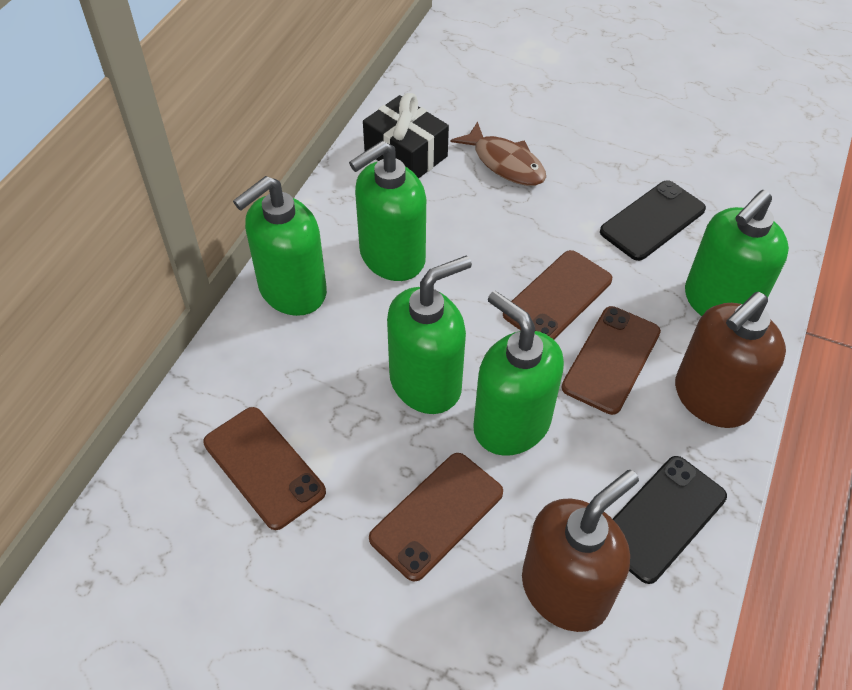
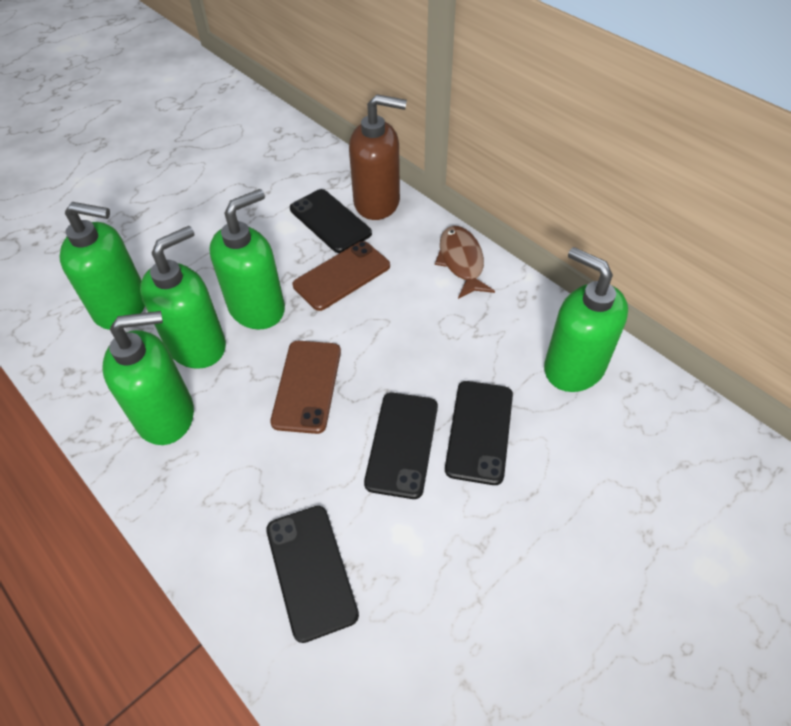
black gift: [363,93,449,179] = 1 -> none = 0
black phone: [600,180,706,261] [613,456,727,584] = 2 -> [266,506,359,643] [290,189,372,253] [364,393,438,499] [445,381,513,485] = 4
brown phone: [203,407,326,530] [369,453,503,582] [503,250,612,340] [562,306,661,415] = 4 -> [270,341,341,434] [293,241,390,311] = 2
brown soap dispenser: [522,470,639,632] [675,292,786,428] = 2 -> [349,94,407,220] = 1

